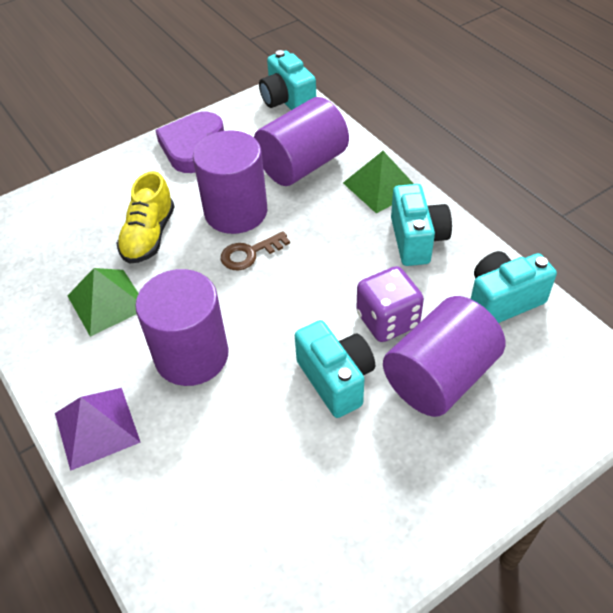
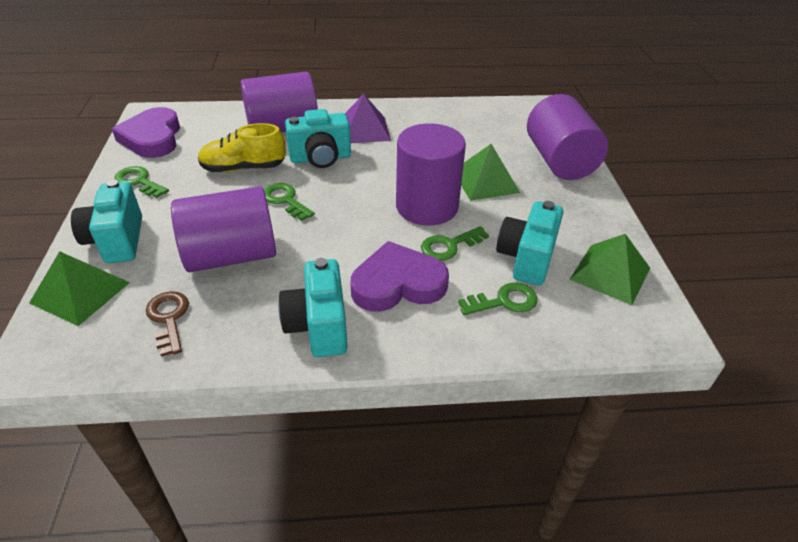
green key: none = 0 -> [115,166,169,198] [264,183,315,221] [421,226,489,261] [458,282,538,315] = 4
green pyramid: [67,268,139,337] [343,151,414,214] = 2 -> [29,251,130,326] [461,144,520,201] [569,234,650,305] = 3
purple dice: [356,266,424,342] = 1 -> none = 0
purple heart: [155,112,224,173] = 1 -> [112,107,180,158] [350,241,449,312] = 2

